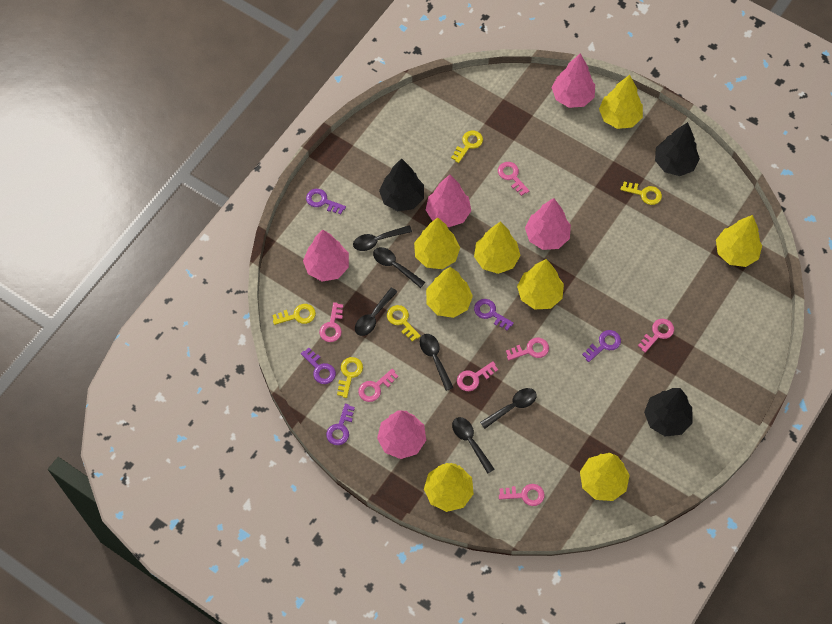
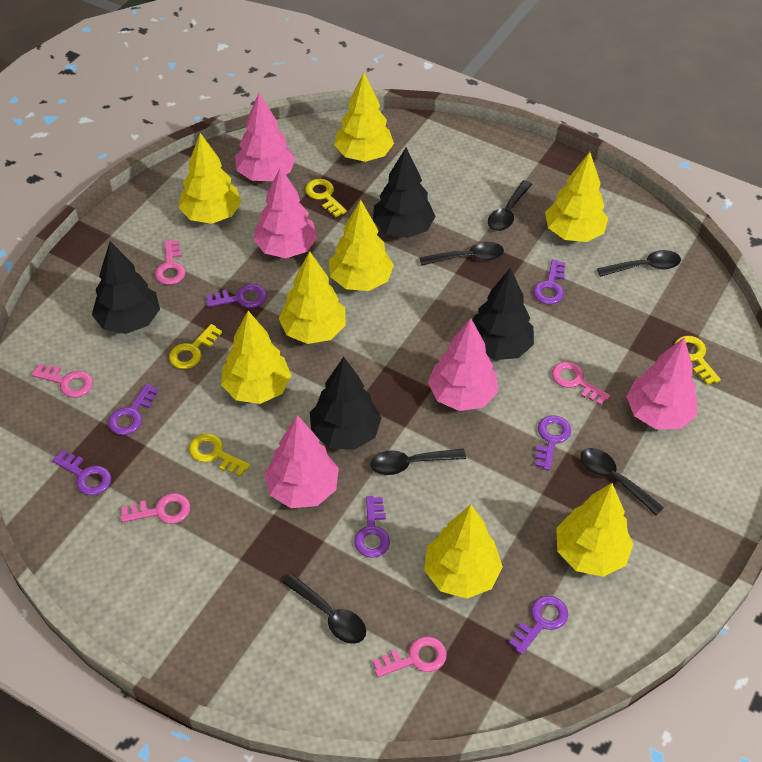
black tree: [379,158,424,211] [644,388,693,436] [655,122,700,176] = 3 -> [92,241,160,334] [310,357,381,450] [373,148,436,238] [472,268,534,360] = 4
pink key: [319,302,343,342] [358,369,398,402] [457,361,498,391] [498,162,529,196] [499,484,545,506] [506,338,549,360] [638,319,674,352] = 7 -> [31,364,93,398] [120,493,190,524] [155,240,186,285] [373,637,447,677] [552,362,610,405] = 5
purple key: [301,348,336,384] [306,189,346,214] [326,404,355,445] [474,299,514,331] [582,330,621,362] = 5 -> [52,450,111,496] [108,384,159,435] [206,284,267,308] [354,496,390,558] [509,596,568,655] [533,259,566,305] [535,415,571,470] = 7
yellow key: [273,304,316,325] [337,357,363,398] [387,305,421,342] [451,130,483,163] [620,182,662,205] = 5 -> [169,324,222,369] [189,434,250,477] [305,179,347,217] [675,336,721,385] = 4

